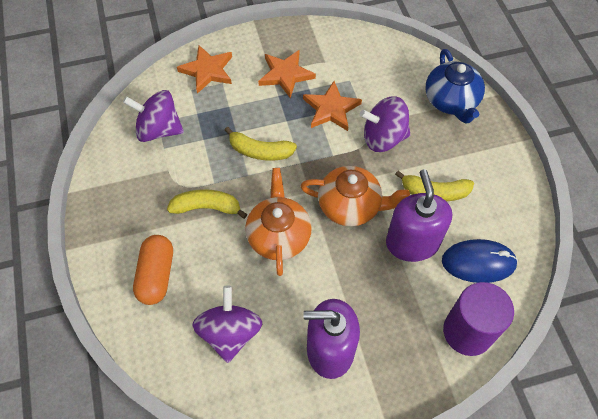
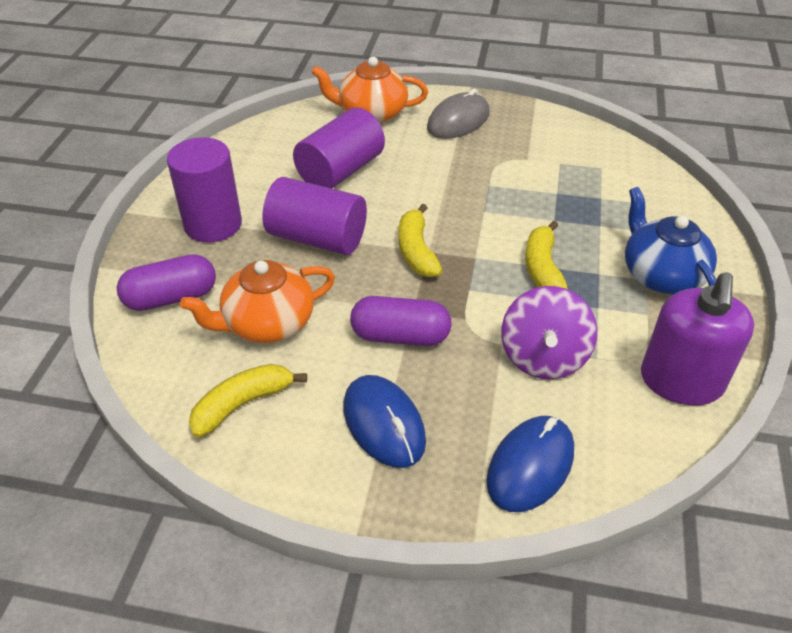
blue mouse: [442,239,518,283] = 1 -> [343,375,426,468] [486,416,574,512] = 2
grey mouse: none = 0 -> [427,89,490,139] = 1
orange capsule: [133,235,173,305] = 1 -> none = 0
orange star: [177,45,232,94] [258,50,316,98] [303,81,362,131] = 3 -> none = 0
purple capsule: none = 0 -> [117,254,216,311] [350,296,452,346] = 2
purple cylinder: [443,282,514,356] = 1 -> [167,137,242,243] [262,177,367,255] [293,107,385,189] = 3
purple soap dispenser: [304,299,360,379] [386,169,452,262] = 2 -> [641,272,754,405] = 1
purple spinning top: [123,90,184,142] [192,285,262,363] [360,96,410,152] = 3 -> [501,286,597,379] = 1

